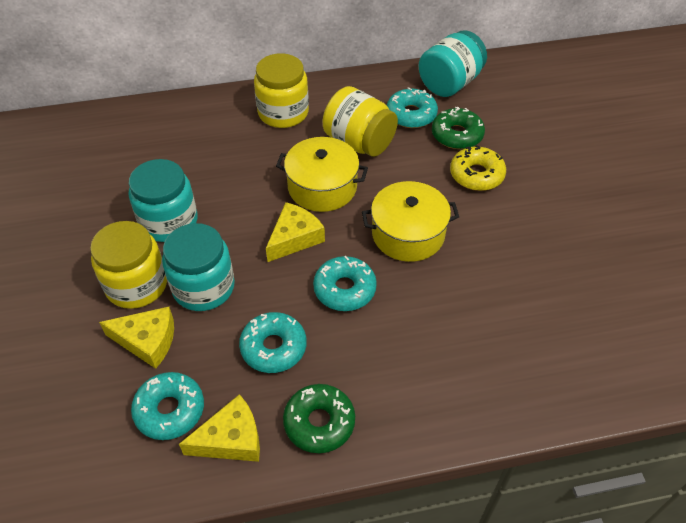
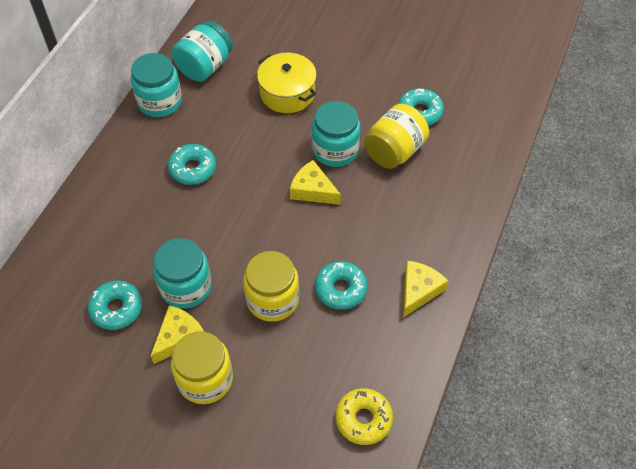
green donut: [283,384,355,453] [432,107,485,149] = 2 -> none = 0
turquoise jar: [129,159,198,242] [162,223,235,311] [418,30,487,97] = 3 -> [131,53,182,117] [153,238,212,309] [172,21,233,82] [312,101,360,167] = 4
yellow pot: [276,137,368,212] [362,181,459,262] = 2 -> [257,53,317,113] = 1

